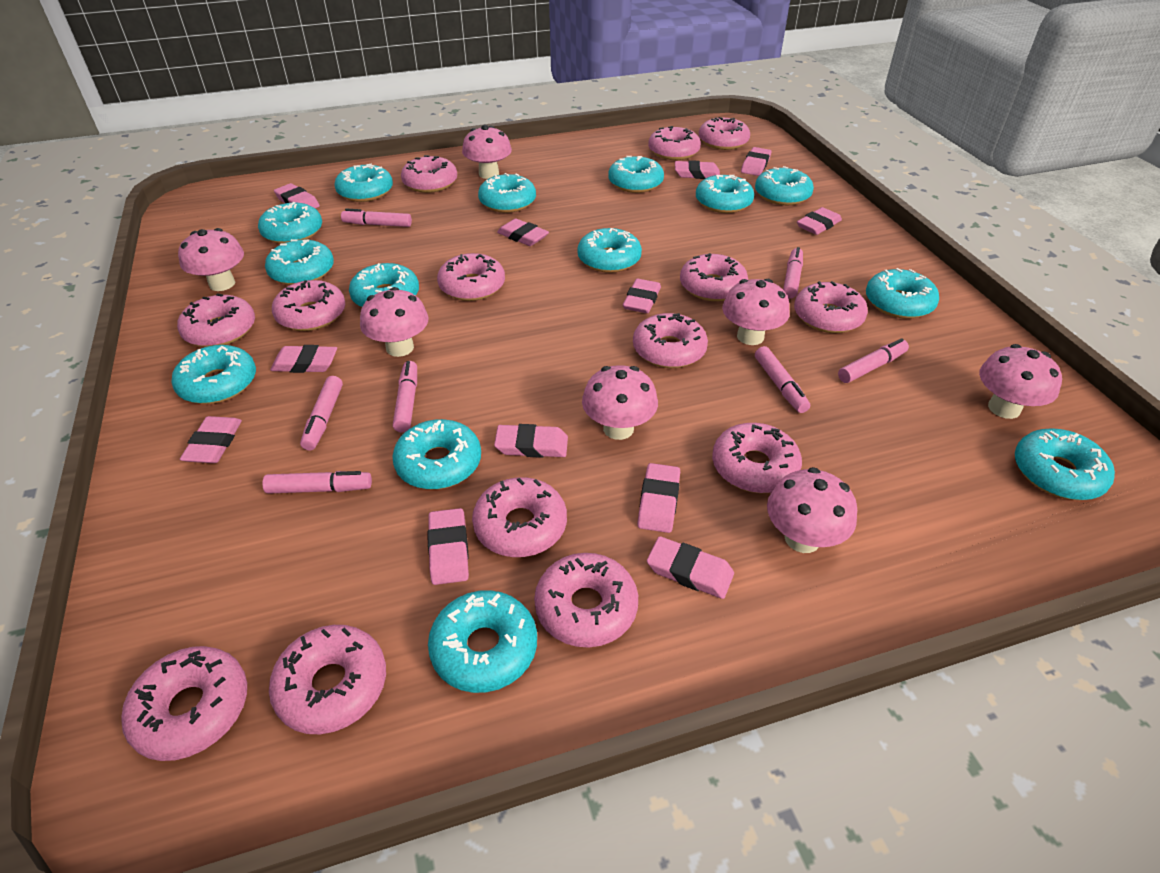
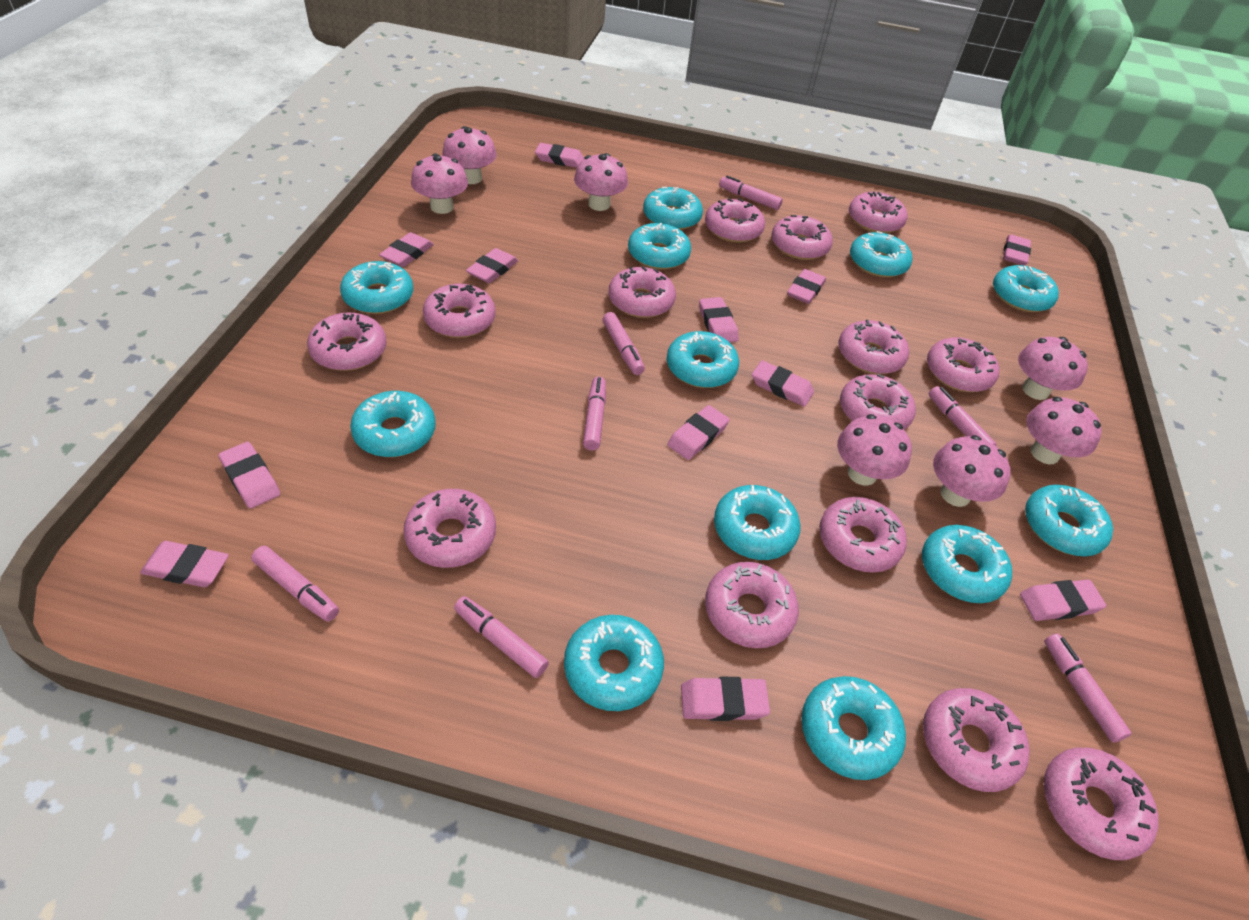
turquoise donut: [172,345,256,404] [258,202,322,244] [265,239,334,285] [334,164,393,202] [349,263,419,307] [392,419,481,489] [428,590,537,693] [478,173,536,213] [577,228,642,273] [608,156,664,193] [696,175,754,213] [755,166,814,205] [866,268,939,319] [1015,428,1115,500] = 14 -> [340,261,413,314] [350,391,436,457] [564,615,664,711] [628,223,691,270] [643,187,703,230] [667,331,739,388] [714,485,801,560] [801,676,906,780] [850,231,912,278] [922,525,1012,603] [993,265,1059,312] [1025,485,1113,556] = 12

